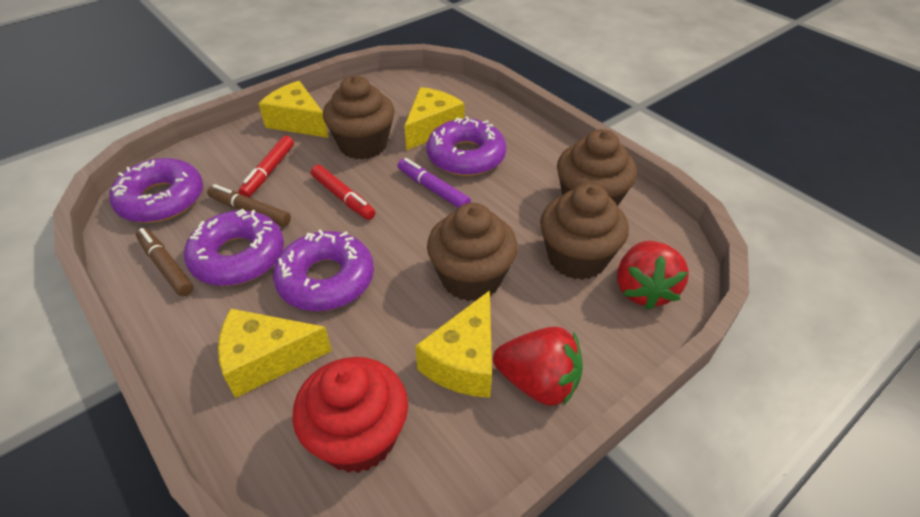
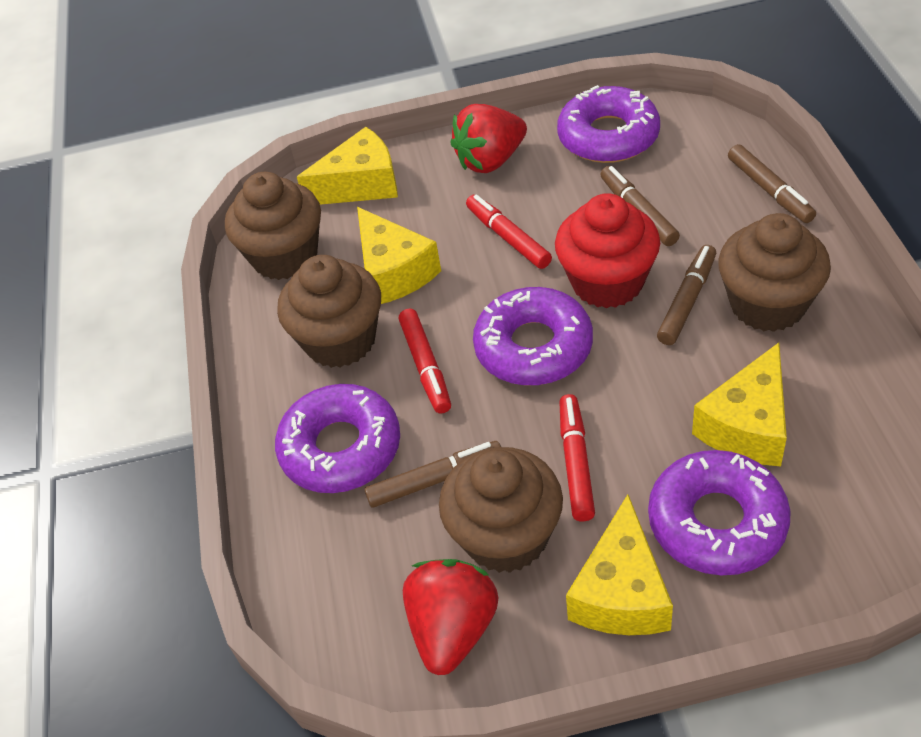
brown marker: [136,228,194,296] [207,184,291,227] = 2 -> [365,441,501,508] [600,166,680,246] [657,245,716,345] [728,144,816,223] = 4
purple marker: [398,158,471,208] = 1 -> none = 0
red marker: [239,136,294,197] [311,165,375,220] = 2 -> [399,309,451,414] [466,194,552,269] [560,394,595,521] = 3

